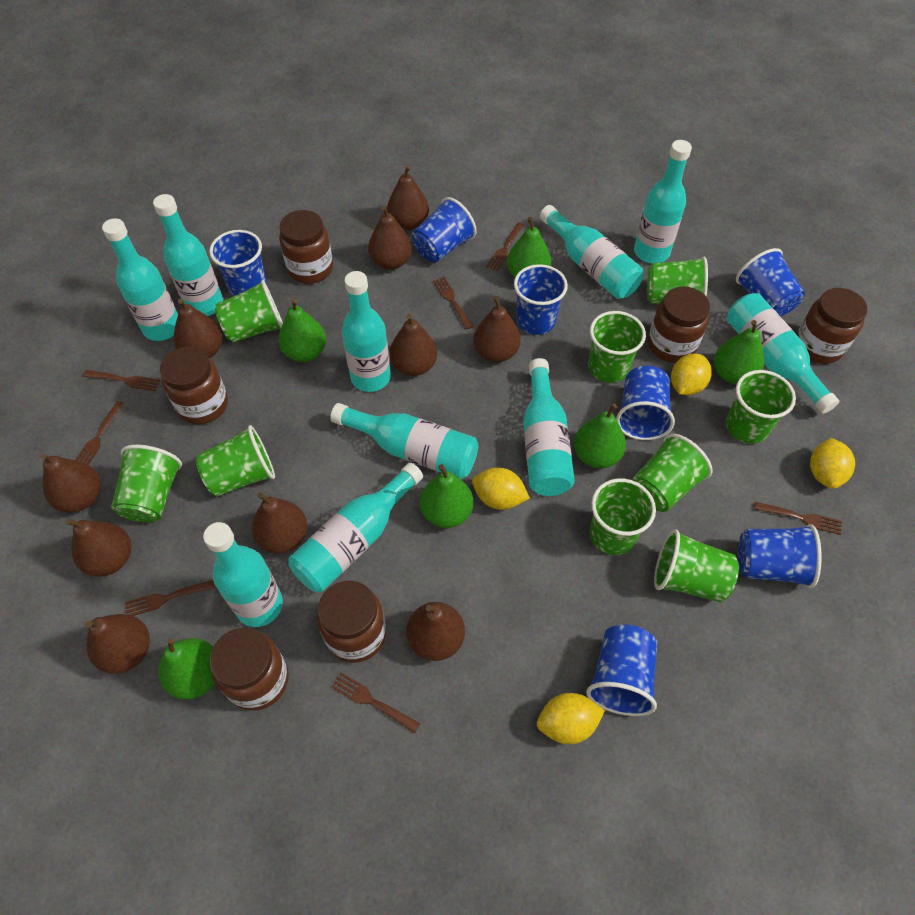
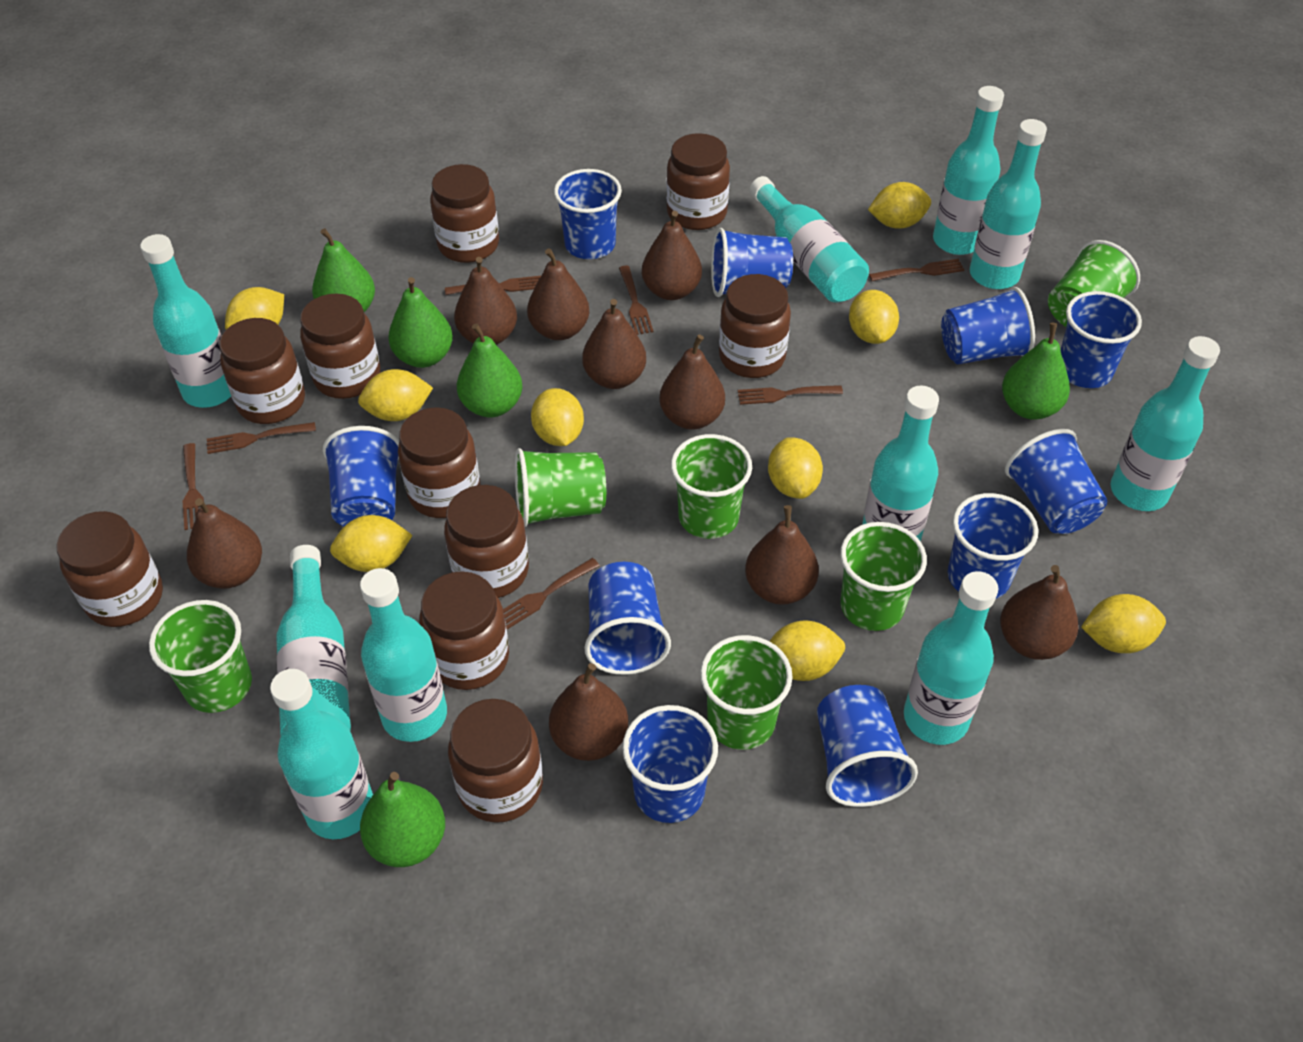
blue cup: [209,230,267,296] [412,197,477,263] [514,264,568,335] [586,624,657,716] [616,366,675,440] [736,248,805,316] [738,524,822,588] = 7 -> [323,426,399,526] [554,169,622,259] [584,562,671,675] [622,705,718,823] [711,228,793,297] [817,685,918,807] [941,287,1035,364] [948,493,1038,599] [1005,429,1107,534] [1060,291,1142,388] = 10
brown jar: [160,347,228,425] [210,628,289,711] [279,210,333,284] [317,581,386,663] [648,286,710,363] [796,288,868,364] = 6 -> [56,511,163,627] [219,318,305,424] [300,293,380,399] [398,407,480,518] [419,571,509,690] [430,164,499,263] [444,485,529,598] [448,699,543,823] [666,133,730,230] [719,274,791,378] = 10
brown pear: [40,454,101,513] [66,519,131,577] [85,614,150,674] [174,299,223,359] [252,492,307,554] [368,206,412,270] [387,165,429,230] [390,314,437,376] [407,602,465,661] [473,296,521,362] = 10 -> [187,498,262,589] [454,257,517,345] [527,248,589,340] [549,663,628,761] [582,299,646,389] [642,211,702,300] [659,335,725,430] [745,505,819,605] [1000,565,1078,660] = 9
green cup: [111,445,182,522] [196,425,275,497] [215,280,283,343] [588,311,646,383] [590,478,656,555] [632,434,713,512] [647,257,708,304] [654,529,739,603] [726,370,796,444] = 9 -> [149,600,252,713] [515,448,606,527] [671,434,752,539] [700,635,793,750] [840,522,927,631] [1048,240,1140,327] = 6
green pear: [158,638,215,700] [278,299,326,362] [420,464,473,528] [507,217,551,277] [574,404,626,468] [714,320,764,384] = 6 -> [312,228,375,312] [360,772,445,867] [388,277,453,368] [457,323,523,417] [1002,323,1070,420] = 5
yellow lemon: [472,468,530,510] [537,693,605,744] [671,353,712,395] [810,438,855,489] = 4 -> [225,287,284,329] [330,515,413,572] [358,369,433,421] [531,388,584,446] [768,437,823,499] [770,621,845,681] [849,290,899,344] [868,182,931,229] [1081,594,1166,653] = 9

